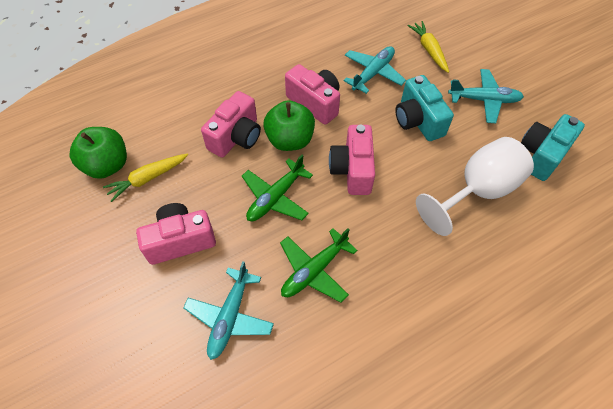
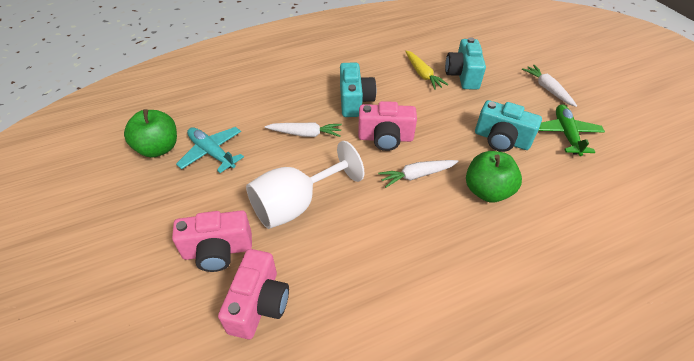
green plane: [242,155,313,221] [280,228,358,302] = 2 -> [538,104,605,156] = 1
pink camera: [136,203,216,265] [201,91,261,158] [285,64,340,125] [329,125,375,195] = 4 -> [172,210,252,272] [218,249,289,339] [358,101,417,151] = 3
turquoise camera: [395,75,454,141] [521,114,585,181] = 2 -> [340,62,376,117] [445,37,486,90] [475,100,542,152] = 3
turquoise plane: [183,261,274,360] [343,46,406,94] [448,69,524,123] = 3 -> [176,127,244,173] = 1
white carrot: none = 0 -> [265,122,342,137] [378,160,459,188] [522,65,577,107] = 3
yellow carrot: [103,153,188,202] [408,21,449,73] = 2 -> [405,51,448,90] = 1

